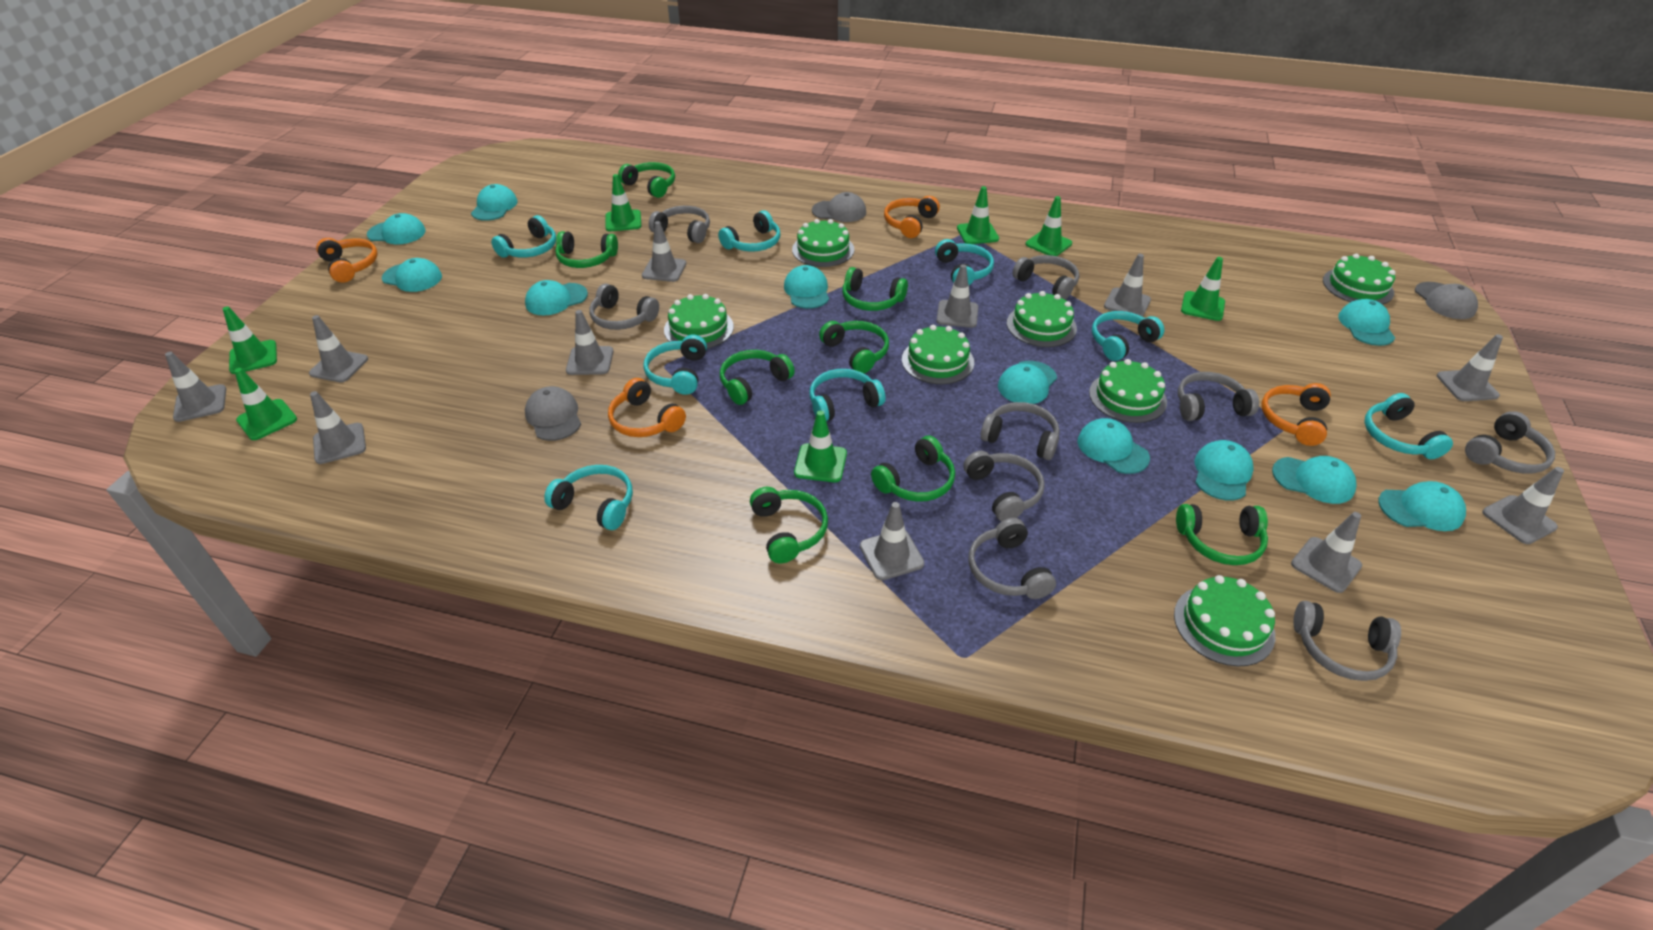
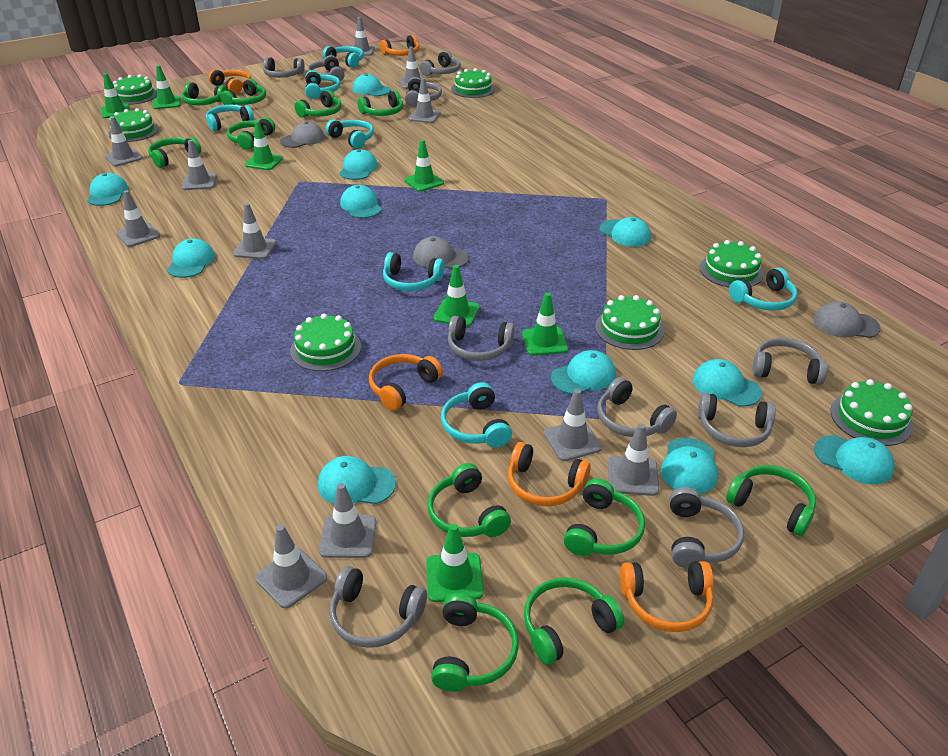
green headphones: [555,231,618,268] [618,162,675,198] [720,350,795,405] [750,487,828,563] [819,321,889,373] [842,267,908,311] [871,436,955,502] [1176,504,1268,565] = 8 -> [148,137,201,168] [182,82,228,105] [220,79,266,105] [227,117,275,150] [295,90,341,117] [358,90,403,116] [428,463,511,537] [431,593,519,692] [524,577,624,665] [564,478,645,556] [726,465,816,536] = 11
grey headphones: [589,284,659,330] [649,206,710,243] [963,450,1045,522] [969,518,1056,599] [980,402,1059,460] [1012,255,1079,300] [1178,372,1259,421] [1293,601,1401,681] [1465,411,1555,474] = 9 -> [263,57,305,78] [308,55,345,81] [329,566,427,648] [405,77,442,107] [419,51,461,76] [448,316,515,361] [597,377,677,437] [670,487,744,568] [698,393,776,447] [753,338,827,385] = 10
orange headphones: [316,238,378,283] [608,378,686,437] [884,196,940,238] [1261,383,1331,446] = 4 -> [208,69,251,94] [369,354,443,411] [380,35,420,56] [508,442,591,506] [620,561,714,632] = 5
turquoise headphones: [491,215,556,258] [544,465,633,530] [643,334,707,395] [718,211,781,252] [810,369,886,421] [935,239,994,285] [1092,311,1164,361] [1364,393,1453,459] = 8 -> [206,105,254,131] [305,70,341,99] [323,46,364,68] [325,119,374,149] [383,252,445,291] [441,382,512,447] [729,267,797,311] = 7

